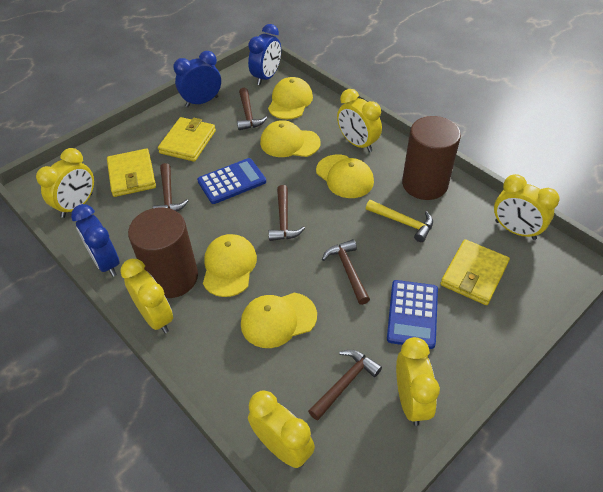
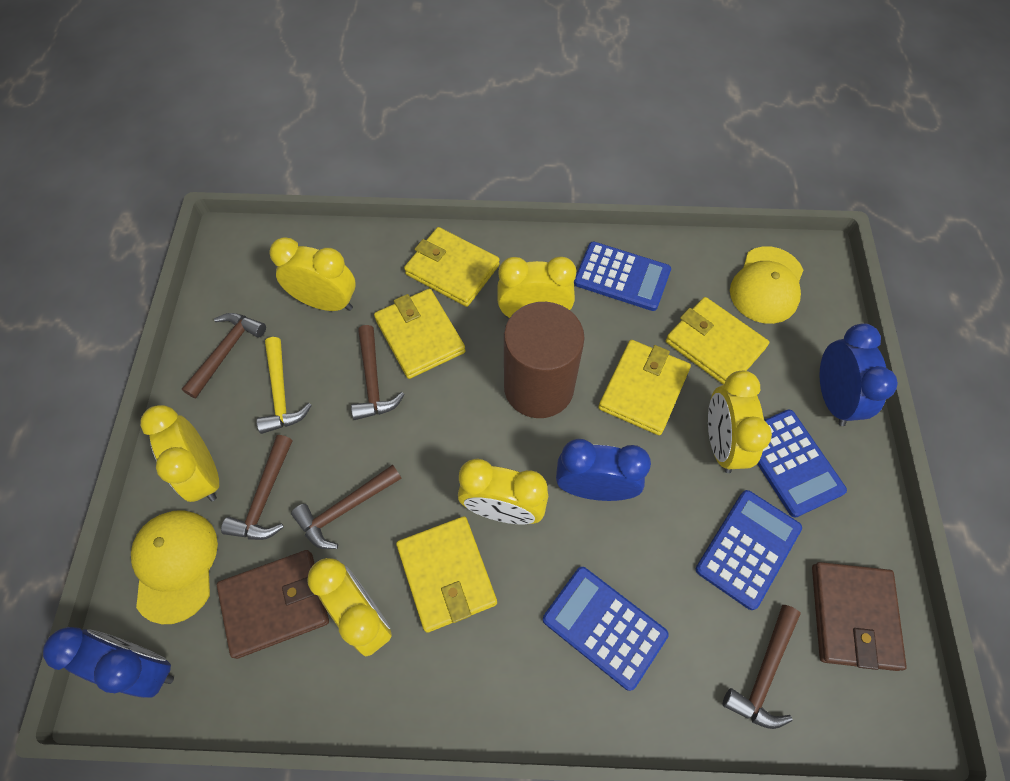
blue calculator: [197,158,266,204] [387,280,438,349] = 2 -> [543,567,669,691] [574,242,671,311] [696,490,802,610] [757,409,847,518] = 4
brown cylinder: [128,208,198,298] [402,116,461,200] = 2 -> [504,302,585,418] = 1
brown wallet: none = 0 -> [217,550,329,659] [812,562,907,671] = 2
yellow cap: [203,234,257,297] [241,293,317,348] [260,120,320,157] [268,77,313,119] [316,155,374,198] = 5 -> [131,510,218,624] [730,246,803,324] = 2
yellow wallet: [107,149,156,197] [158,117,216,162] [441,239,510,305] = 3 -> [374,289,466,379] [396,516,497,633] [404,227,500,307] [598,340,691,435] [666,297,769,385] = 5

